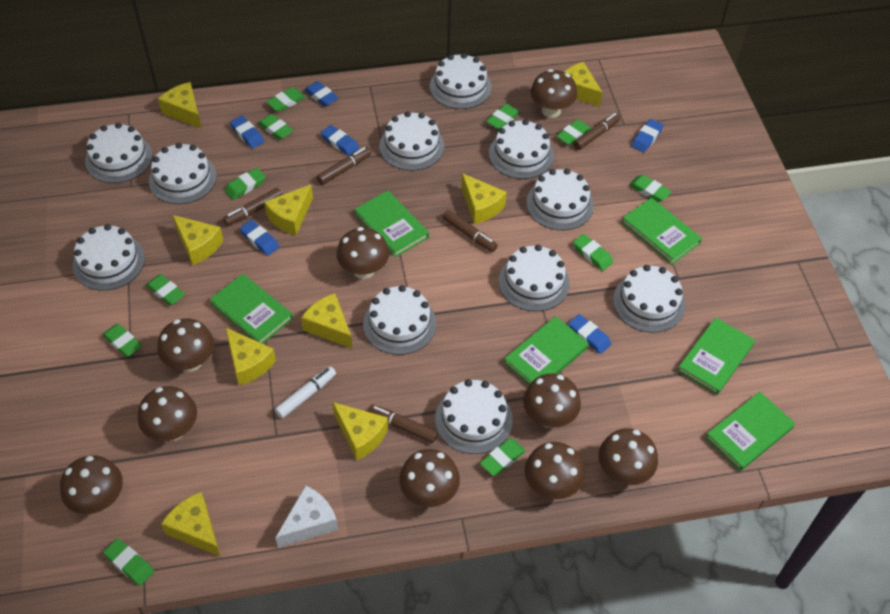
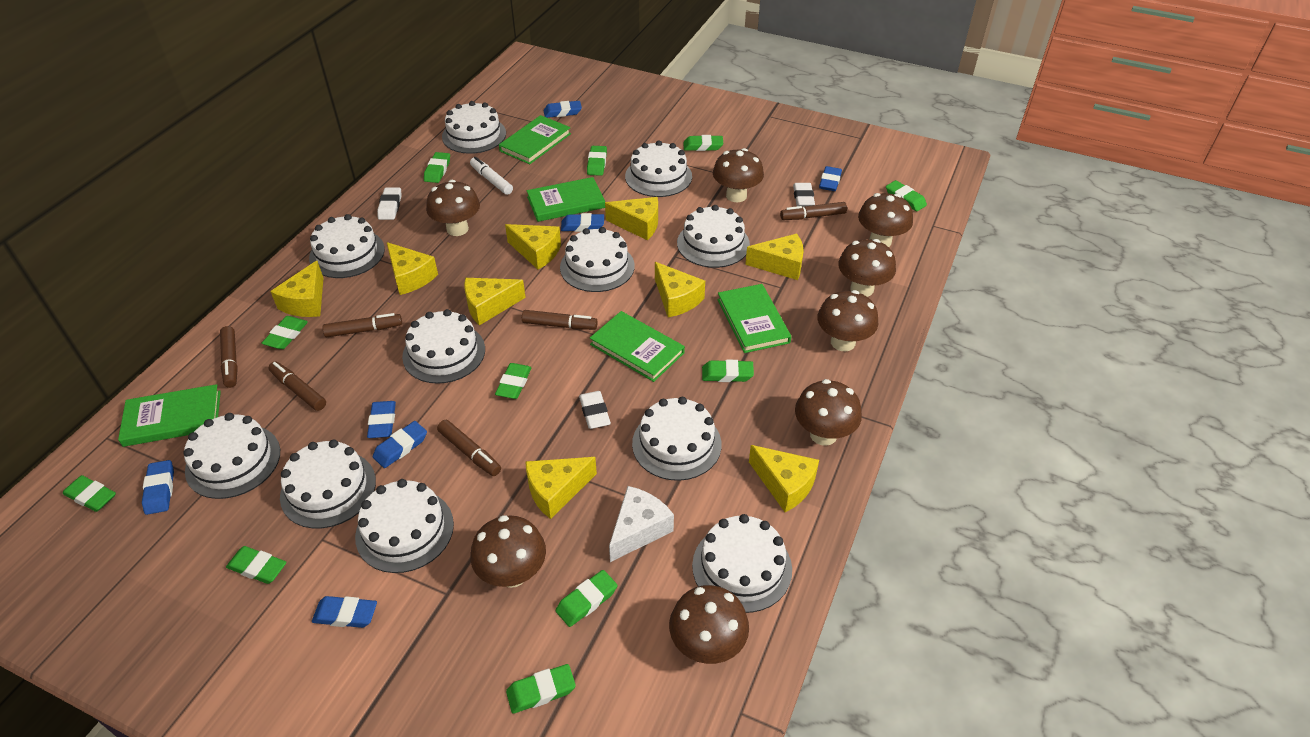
blue eraser: [230,115,264,149] [240,220,279,256] [304,81,339,107] [321,125,359,156] [568,314,611,354] [631,119,663,152] = 6 -> [142,460,174,515] [312,596,377,628] [367,401,396,438] [373,421,427,468] [544,101,582,118] [561,213,604,232] [819,166,842,191] = 7
brown marker: [223,188,282,226] [317,147,371,185] [368,405,438,443] [442,210,498,252] [573,113,620,150] = 5 -> [220,326,238,388] [268,361,326,411] [323,313,402,337] [437,420,501,476] [522,310,598,330] [780,202,847,220] = 6
brown mushroom: [60,455,123,514] [138,386,197,441] [157,318,214,372] [337,227,389,279] [399,449,460,507] [523,374,581,428] [525,442,585,499] [530,69,577,118] [598,428,658,485] = 9 -> [426,180,480,236] [470,515,546,588] [669,585,749,664] [713,148,764,202] [795,379,862,446] [818,290,878,351] [838,239,896,297] [858,193,913,247] = 8
green book: [210,274,293,344] [354,190,429,257] [504,316,589,385] [622,198,702,264] [677,318,755,395] [705,392,795,471] = 6 -> [118,384,221,447] [499,115,571,164] [527,177,605,222] [590,311,685,382] [717,284,791,353] = 5
white eraser: none = 0 -> [377,187,401,220] [579,391,611,429] [793,183,815,207] = 3

